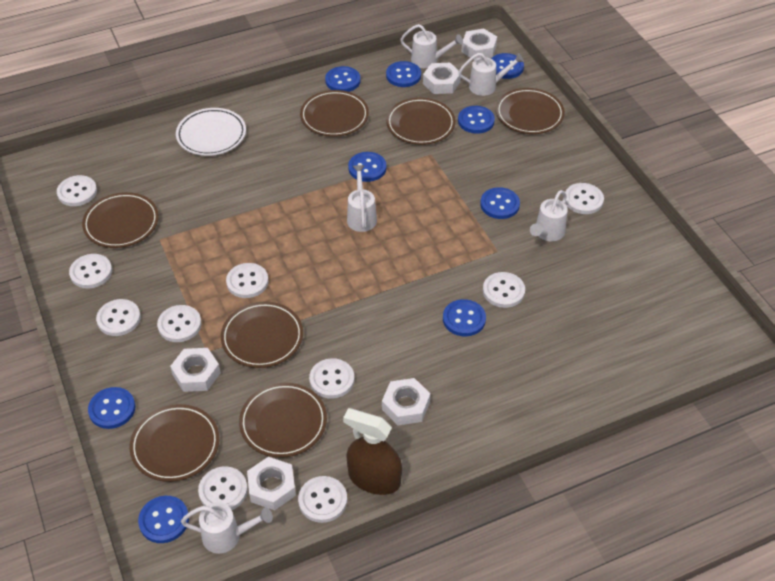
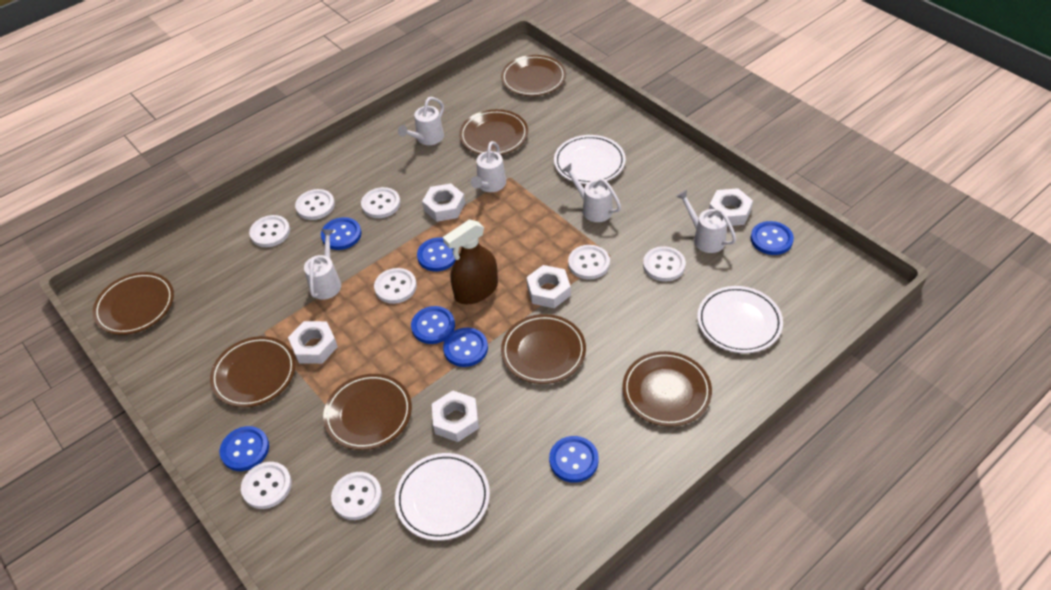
blue button: [88,387,136,429] [138,496,189,543] [325,66,361,92] [348,152,386,182] [386,61,421,87] [443,299,486,336] [458,106,495,134] [480,187,520,219] [491,53,524,79] = 9 -> [220,426,269,471] [321,217,361,250] [411,306,455,344] [417,238,455,271] [443,328,488,367] [549,436,598,483] [751,221,794,255] = 7
white button: [57,175,97,206] [69,254,112,289] [96,299,141,336] [157,305,201,342] [198,466,248,510] [226,263,268,298] [298,476,347,523] [309,358,354,399] [483,272,525,308] [565,183,604,214] = 10 -> [241,462,292,509] [249,215,290,247] [295,189,335,220] [331,472,382,520] [361,187,400,218] [374,268,417,304] [568,245,610,280] [643,246,686,282] = 8
white plate: [176,108,246,156] = 1 -> [395,453,490,541] [554,135,626,184] [697,286,783,353] = 3

